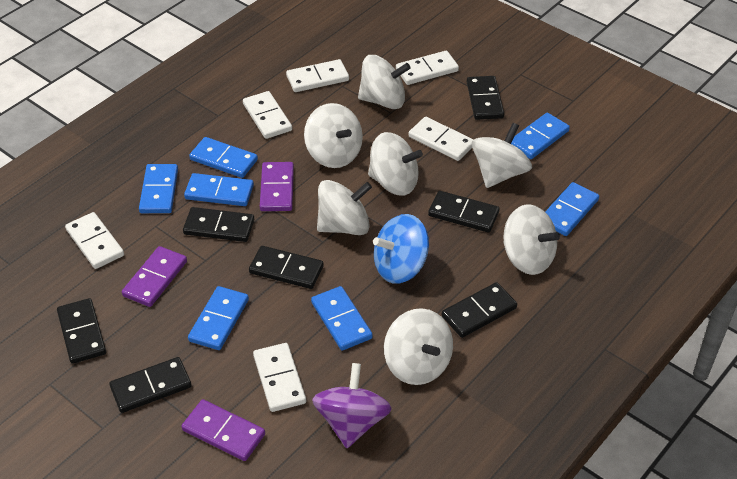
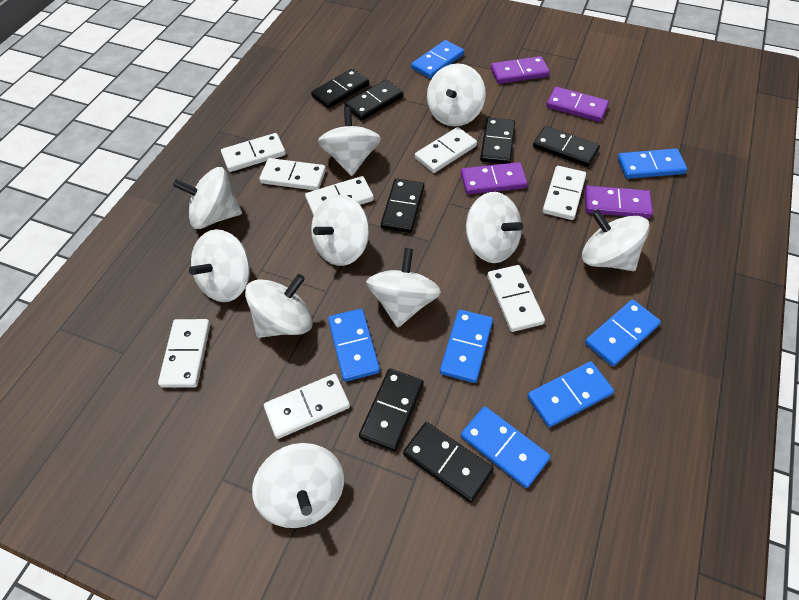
blue spinning top: [373,214,429,284] = 1 -> none = 0
purple domino: [122,246,187,307] [182,399,265,461] [260,162,294,211] = 3 -> [461,162,528,194] [491,56,550,84] [546,87,609,122] [585,186,653,218] = 4
purple spinning top: [312,363,391,448] = 1 -> none = 0
white domino: [65,212,124,269] [243,91,292,139] [253,343,306,412] [286,59,349,92] [396,51,459,85] [409,117,474,161] = 6 -> [158,319,210,388] [221,133,286,172] [259,158,326,190] [264,374,350,439] [305,176,374,216] [415,127,477,173] [487,265,545,332] [543,166,586,220] = 8
white spinning top: [304,103,363,168] [317,180,372,235] [358,55,411,109] [368,132,423,195] [384,308,453,385] [472,123,532,188] [503,204,560,275] = 7 -> [173,167,242,229] [189,229,250,302] [245,274,313,338] [252,443,344,528] [311,195,369,266] [318,107,381,176] [366,248,441,327] [427,63,486,127] [466,192,523,263] [582,209,650,271] = 10

